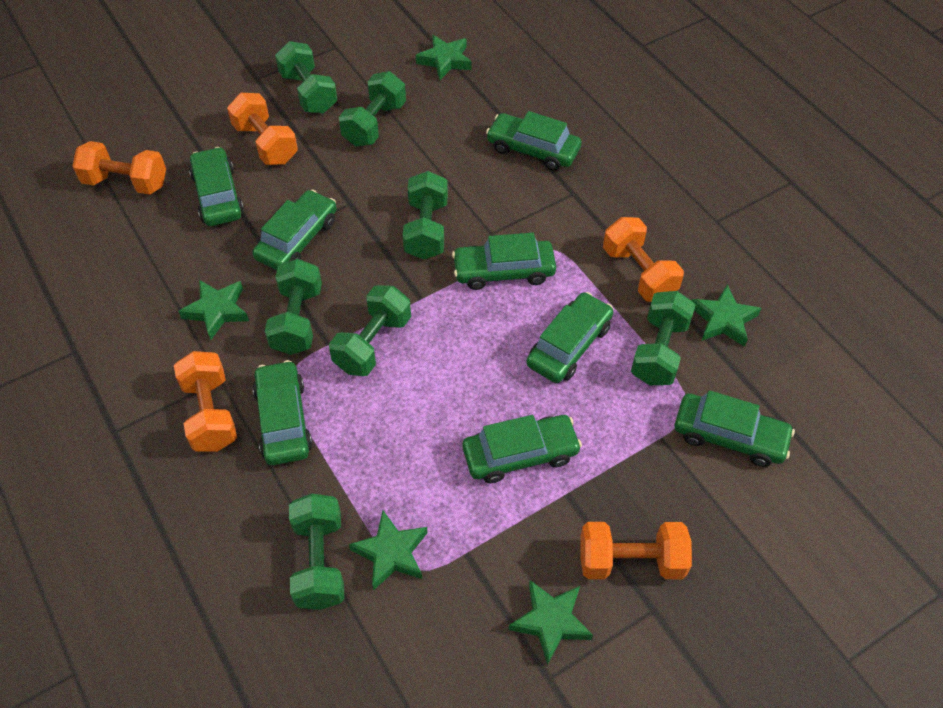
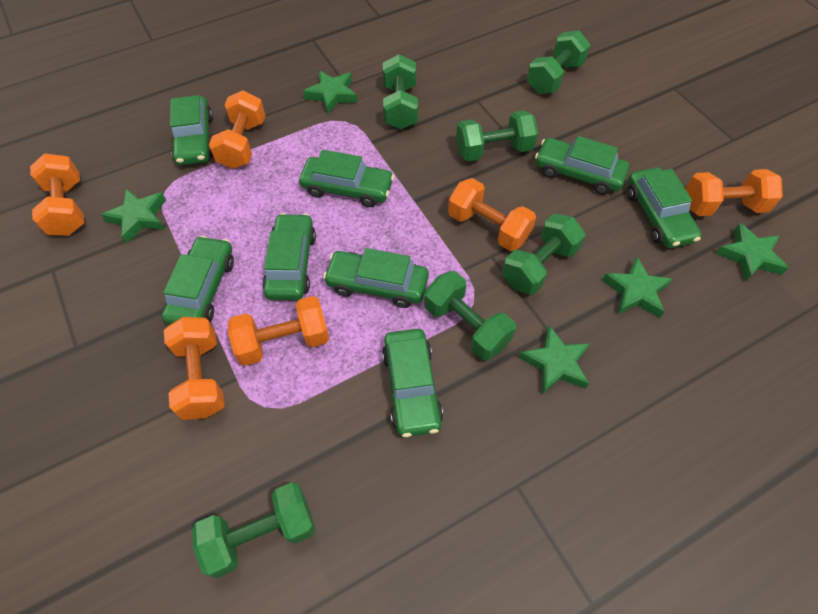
green dumbbell: [265,259,322,355] [275,41,338,113] [289,494,345,610] [329,285,411,376] [339,71,406,146] [403,171,448,260] [631,291,695,385] = 7 -> [192,482,315,578] [383,54,418,129] [424,271,516,360] [456,110,538,161] [502,214,586,295] [527,30,591,94] = 6
orange dumbbell: [72,141,166,195] [174,351,237,452] [227,93,298,165] [580,522,692,579] [603,217,684,302] = 5 -> [30,154,84,236] [164,317,225,420] [209,90,266,169] [228,296,329,366] [448,178,536,251] [685,169,783,216] = 6

